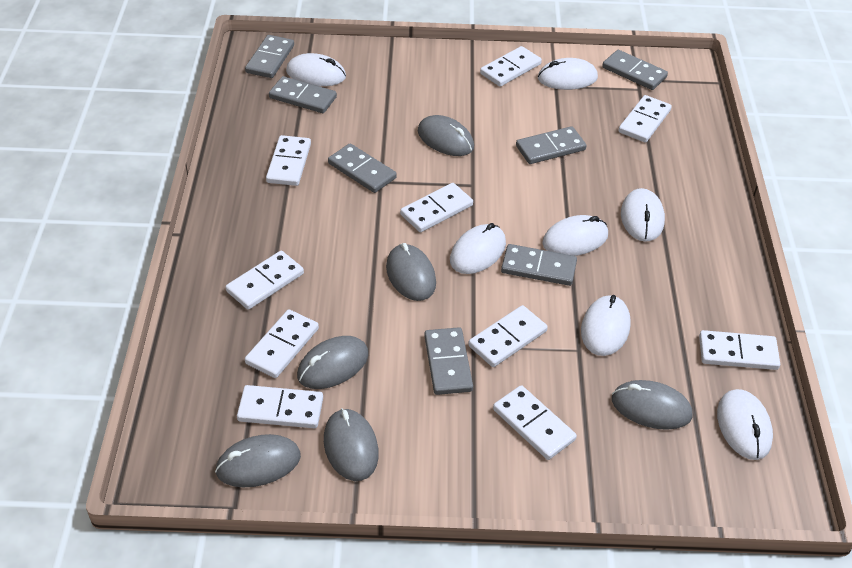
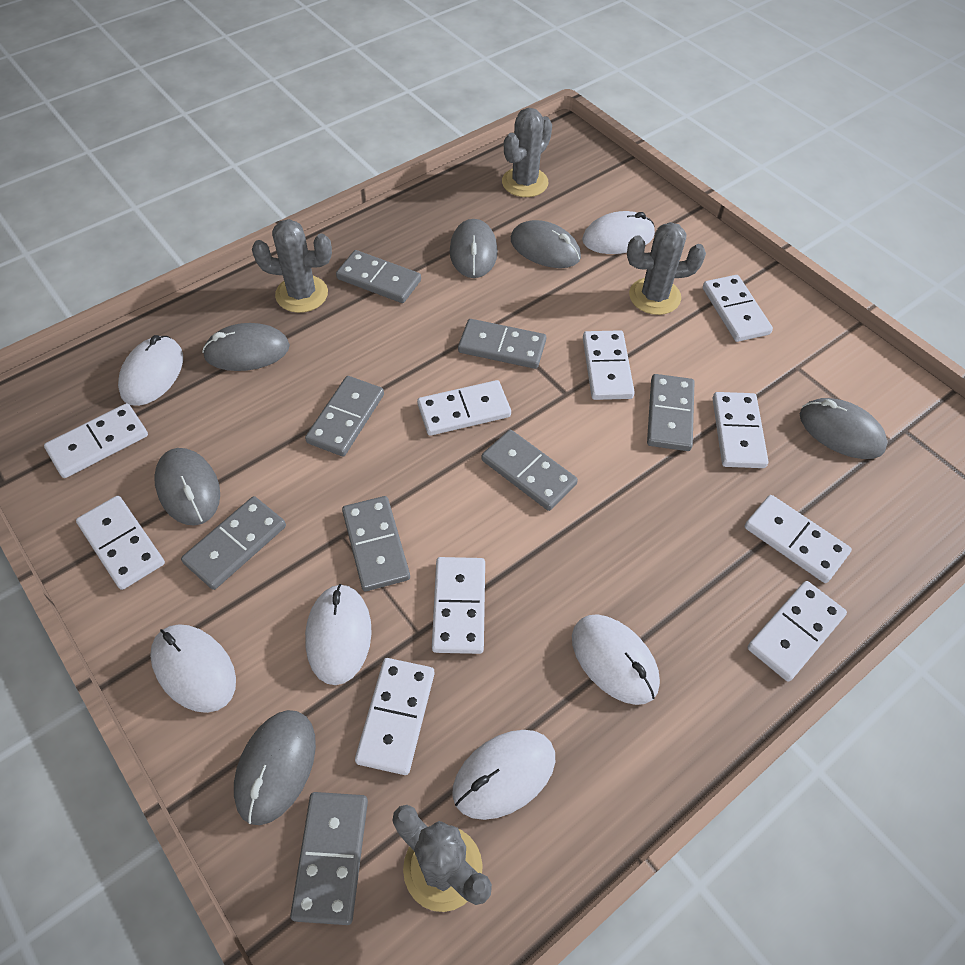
grey cactus: none = 0 -> [252,219,332,313] [392,805,492,912] [502,108,552,197] [627,222,706,315] = 4
grey domino: [245,35,294,78] [269,76,337,113] [328,143,397,193] [424,327,473,395] [501,244,577,286] [516,126,587,164] [602,50,668,90] = 7 -> [181,496,286,590] [290,792,368,925] [305,376,384,456] [336,250,421,303] [342,496,410,591] [458,319,546,369] [482,430,578,511] [647,374,694,451] = 8
white mouse: [286,53,346,86] [450,223,506,274] [538,58,598,90] [542,215,608,256] [581,295,631,356] [621,188,665,242] [717,389,773,460] = 7 -> [118,335,183,406] [150,624,236,713] [305,584,372,685] [452,730,555,820] [572,614,660,705] [582,211,655,254] = 6

